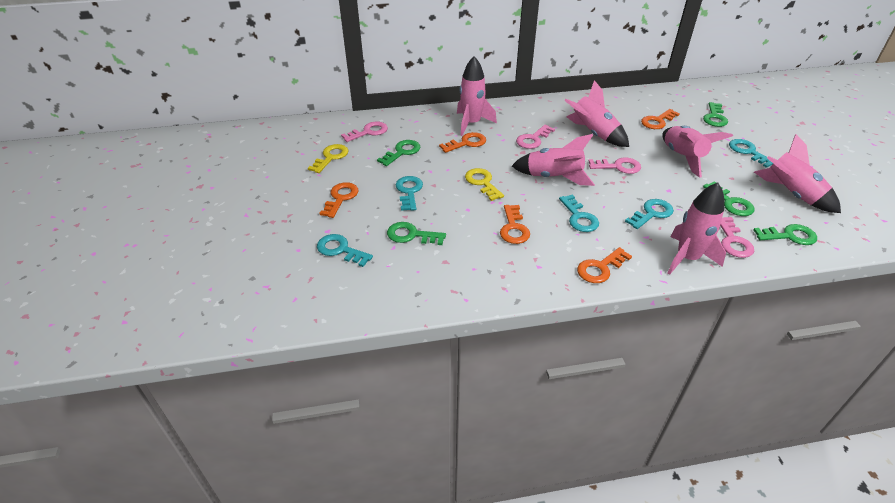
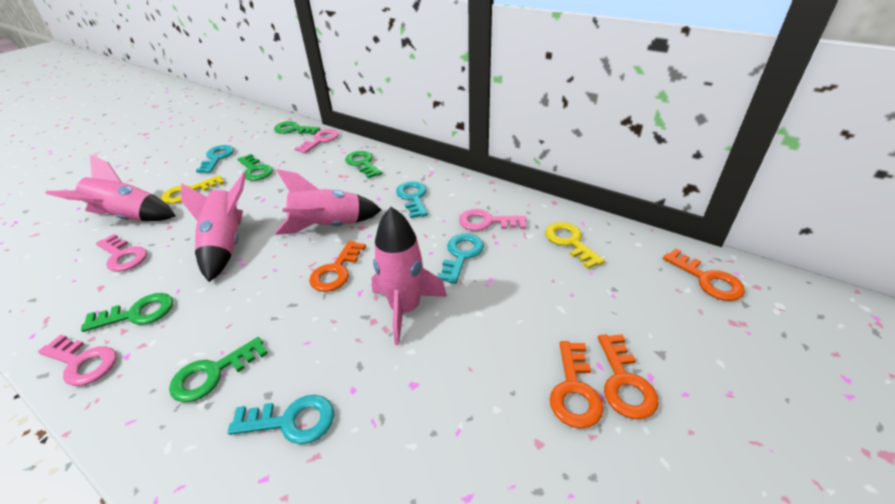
orange key: [319,182,358,218] [439,132,486,153] [500,205,530,244] [577,247,632,283] [641,109,680,129] = 5 -> [309,241,366,292] [550,341,604,429] [598,334,659,419] [663,249,745,301] = 4
pink rocket: [457,56,497,136] [512,134,595,186] [564,80,629,147] [662,126,733,178] [668,182,726,275] [754,134,841,213] = 6 -> [46,154,175,221] [181,173,246,282] [275,169,381,235] [371,207,447,345] = 4
turquoise key: [317,234,373,267] [395,176,423,211] [559,194,599,232] [625,199,674,229] [729,139,773,168] = 5 -> [196,145,234,173] [228,395,334,444] [396,181,428,218] [437,234,484,284] = 4

